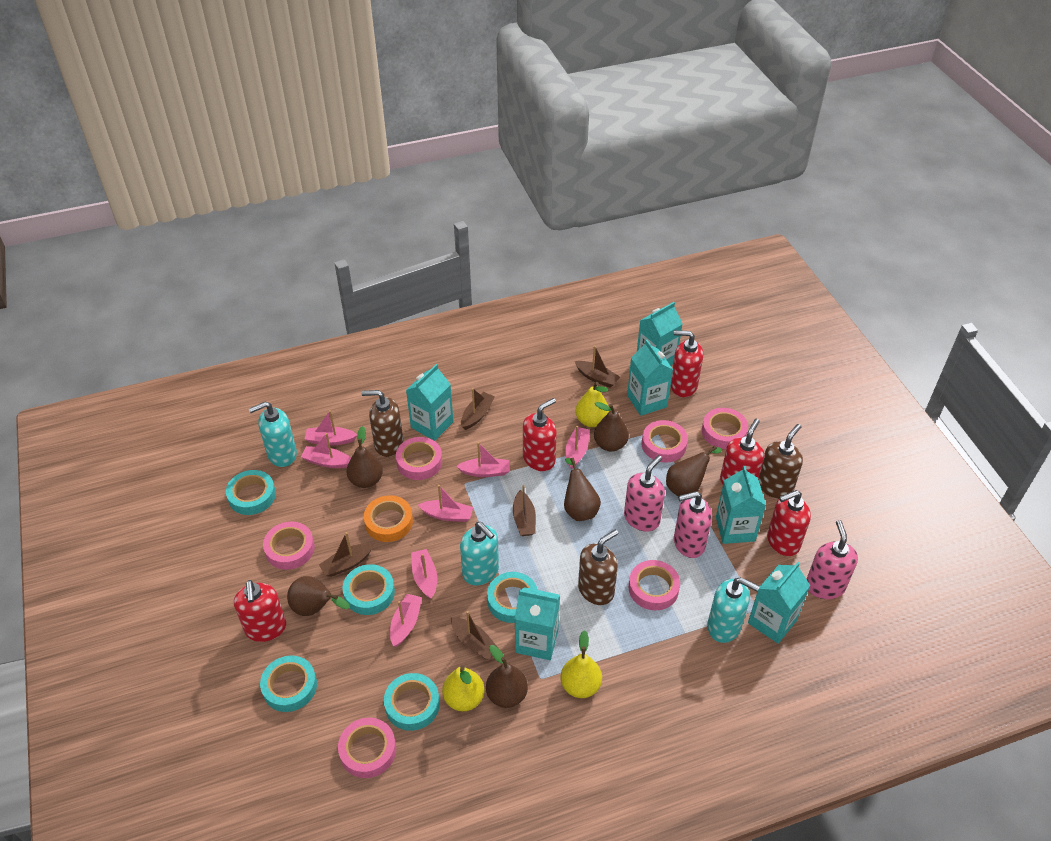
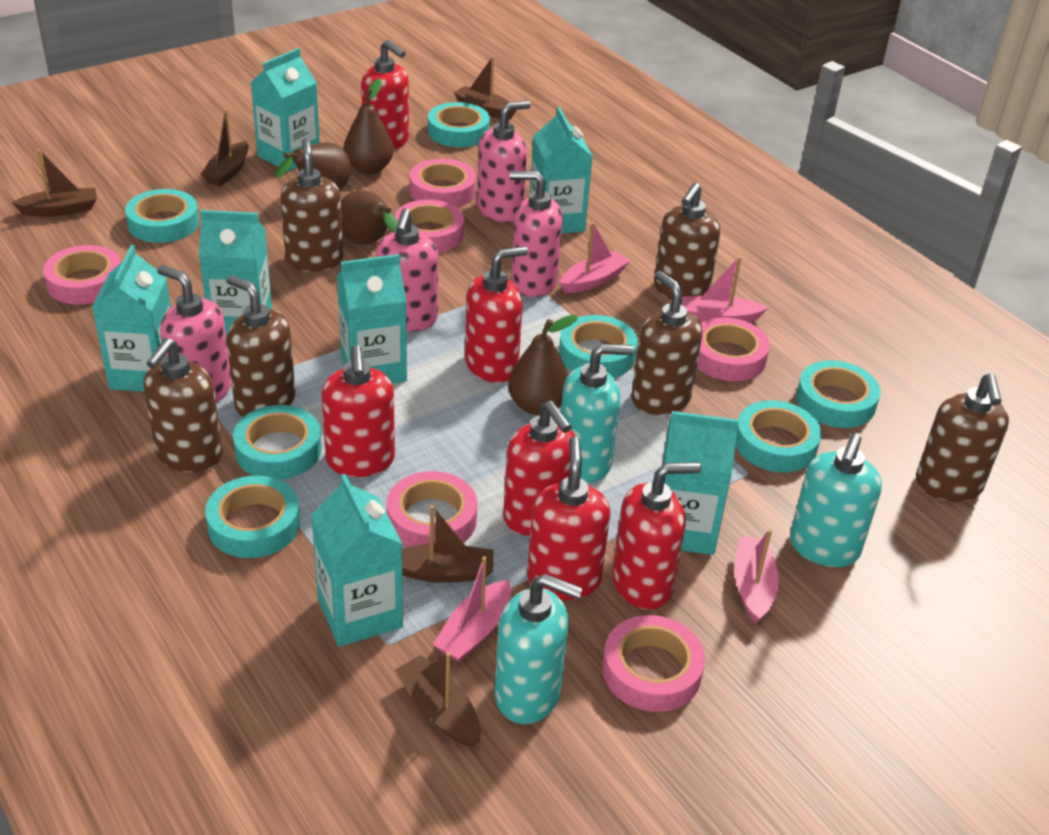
brown pear: [287,576,350,616] [347,426,383,488] [486,645,528,708] [564,458,601,521] [594,402,629,451] [666,446,722,496] = 6 -> [275,142,351,190] [341,190,398,245] [343,79,394,174] [508,314,578,415] = 4
brown soap dispenser: [362,390,403,457] [578,529,618,605] [758,424,803,499] = 3 -> [143,338,222,472] [226,275,296,417] [280,138,343,272] [631,271,703,415] [654,183,720,302] [916,373,1009,502] = 6
orange tape: [364,495,413,542] = 1 -> none = 0
pink boat: [301,433,351,468] [305,410,357,445] [390,594,422,647] [411,549,437,599] [418,485,473,522] [456,442,510,477] [565,426,590,469] = 7 -> [433,556,511,662] [560,222,630,293] [682,257,768,323] [735,529,779,624] = 4
pink soap dispenser: [624,455,665,531] [674,491,712,558] [807,520,858,599] = 3 -> [157,265,231,403] [376,208,439,332] [477,100,531,222] [510,171,563,297] = 4
red soap dispenser: [234,580,286,642] [523,398,557,471] [671,330,703,397] [720,419,764,484] [767,490,811,556] = 5 -> [321,345,395,477] [361,40,409,150] [465,246,528,383] [503,401,576,536] [527,436,610,600] [612,462,701,610] = 6
turquoise carton: [406,364,453,441] [515,587,560,660] [627,340,673,416] [637,302,683,366] [716,466,766,544] [748,562,810,644] = 6 -> [92,245,171,392] [199,210,272,337] [250,48,320,172] [311,474,403,647] [337,254,407,384] [530,107,593,233] [662,411,739,555] = 7
turquoise tape: [226,470,276,515] [260,655,317,712] [342,564,395,615] [384,673,440,731] [487,572,538,623] = 5 -> [125,189,199,243] [205,476,300,558] [233,405,322,480] [428,102,490,147] [559,315,638,378] [735,401,822,472] [796,360,881,428] = 7
yellow pear: [442,666,485,711] [560,630,602,698] [575,382,609,427] = 3 -> none = 0

